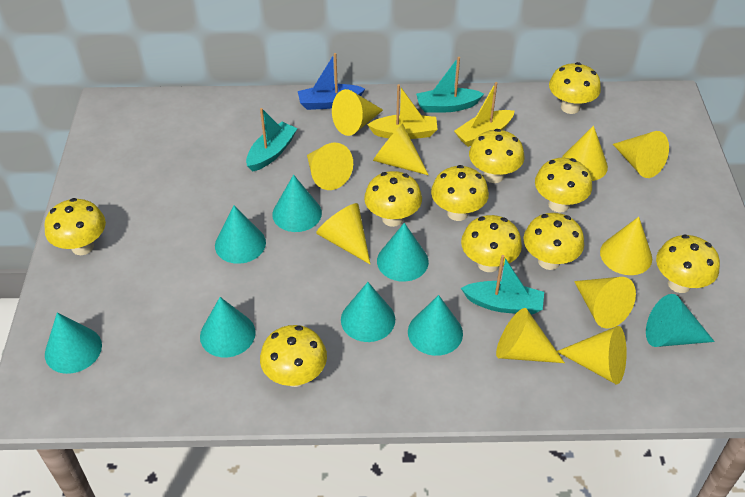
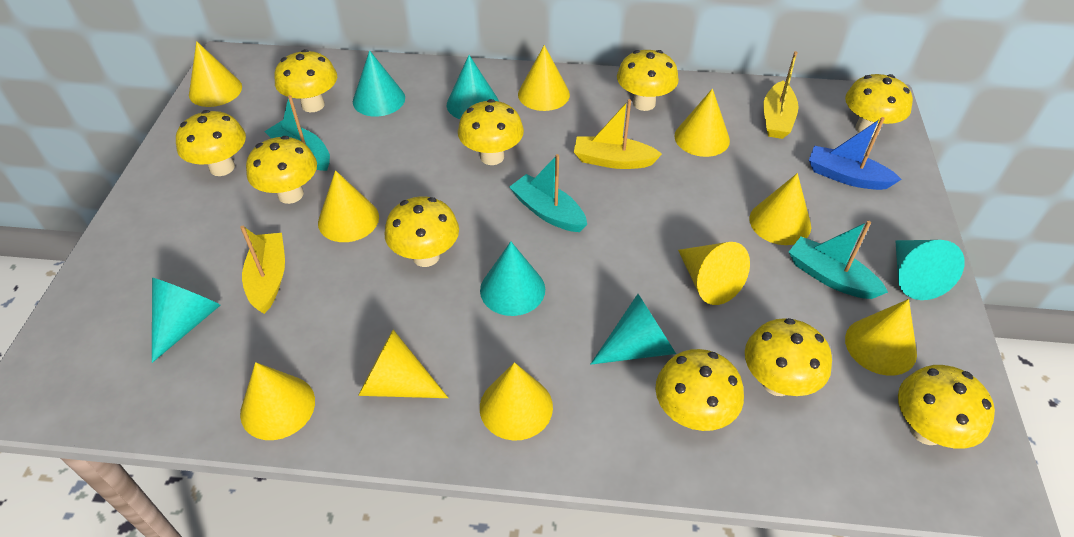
turquoise cone: [45,313,102,374] [200,297,256,357] [215,206,266,264] [272,175,322,232] [341,282,395,342] [377,223,429,282] [408,295,463,356] [646,294,715,347] = 8 -> [152,278,221,363] [353,50,405,116] [447,55,499,119] [480,241,545,316] [591,294,676,365] [895,240,965,300] = 6
yellow boat: [367,84,438,139] [454,82,514,147] = 2 -> [240,226,285,314] [574,99,662,169] [763,51,799,139] = 3

